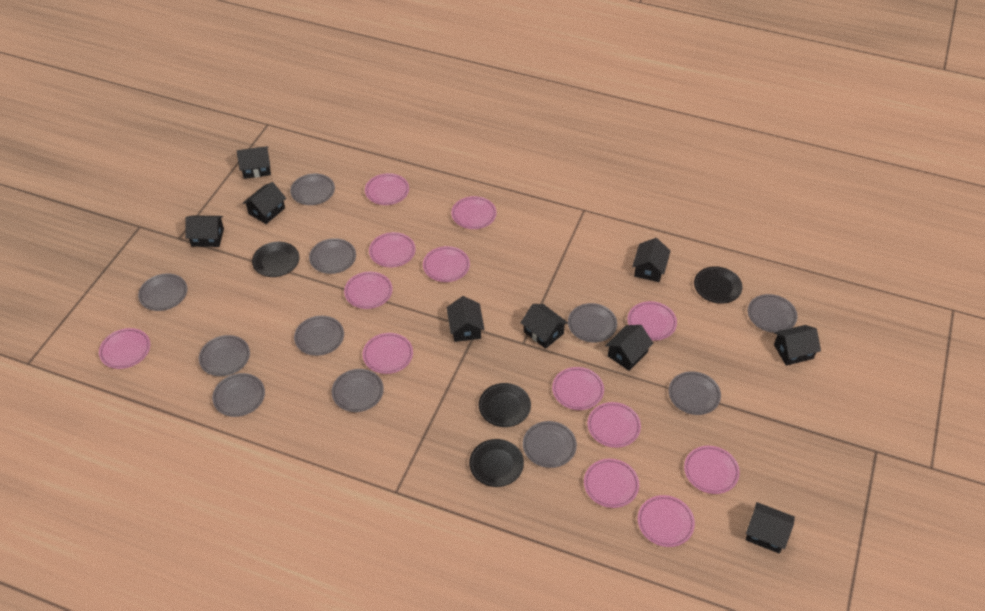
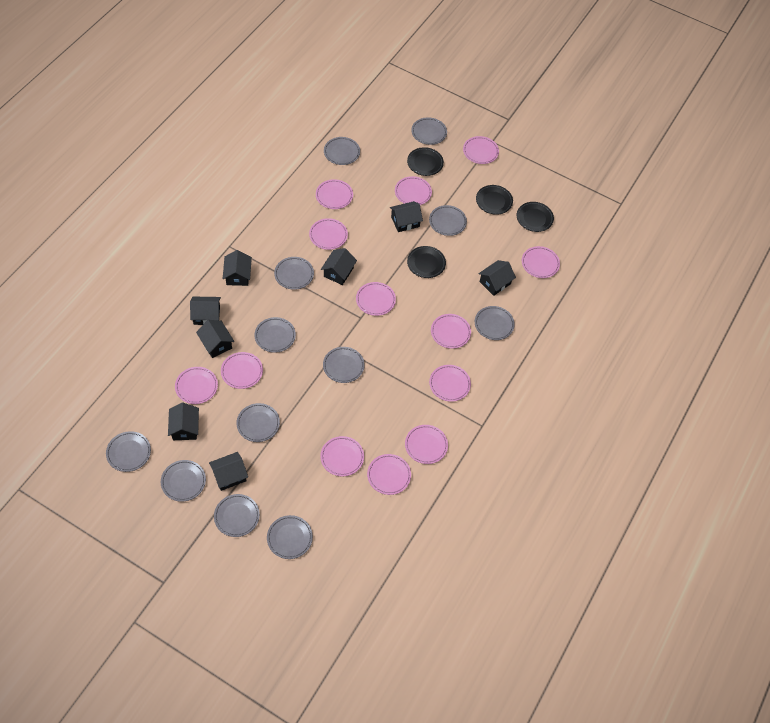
black house: [186,215,224,247] [237,146,271,179] [242,182,286,224] [447,296,485,342] [520,304,568,349] [605,325,654,371] [632,238,671,282] [745,502,795,554] [774,325,821,366] = 9 -> [168,403,199,440] [190,297,221,325] [196,320,234,358] [209,452,248,491] [223,250,252,286] [321,248,357,285] [390,201,423,232] [478,260,516,296] = 8
grey plate: [138,273,188,311] [199,335,250,376] [212,373,265,417] [290,174,335,205] [294,316,344,356] [309,238,356,274] [332,369,384,412] [523,421,577,468] [568,303,617,343] [669,371,721,415] [748,294,797,333] = 11 -> [106,431,151,472] [161,460,206,502] [214,494,260,537] [236,403,280,442] [254,317,296,353] [267,515,313,559] [274,257,314,290] [323,347,365,383] [324,137,360,165] [411,117,447,145] [429,205,467,236] [475,306,515,340] = 12

